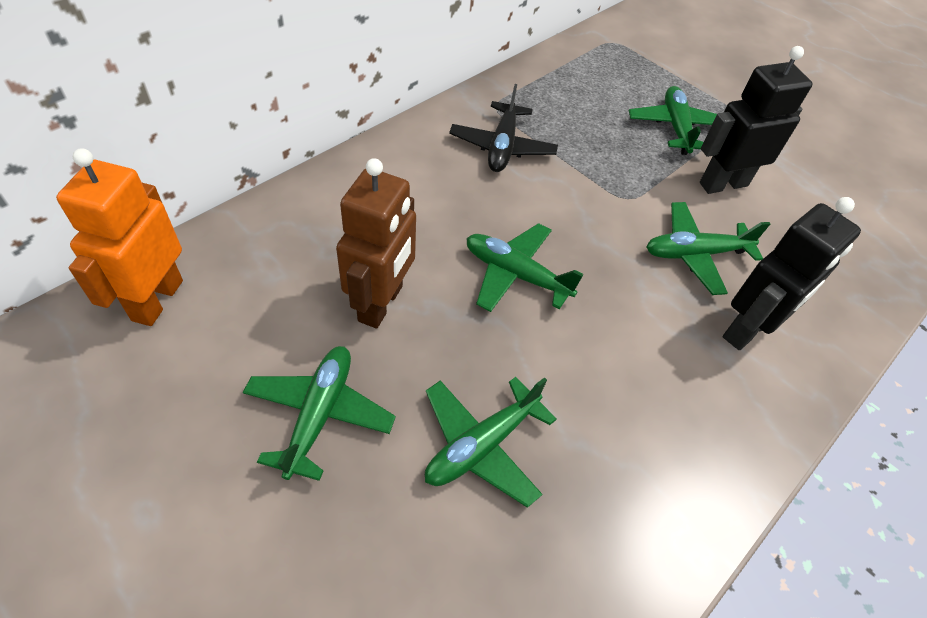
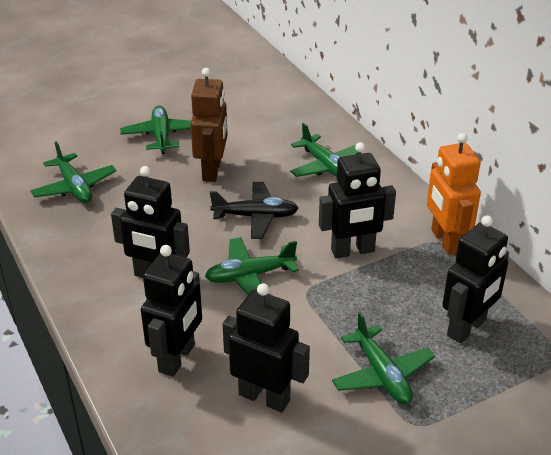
black robot: [700,46,812,194] [723,197,861,350] = 2 -> [111,166,190,278] [141,245,202,377] [223,283,310,412] [319,142,396,259] [442,215,509,343] = 5

